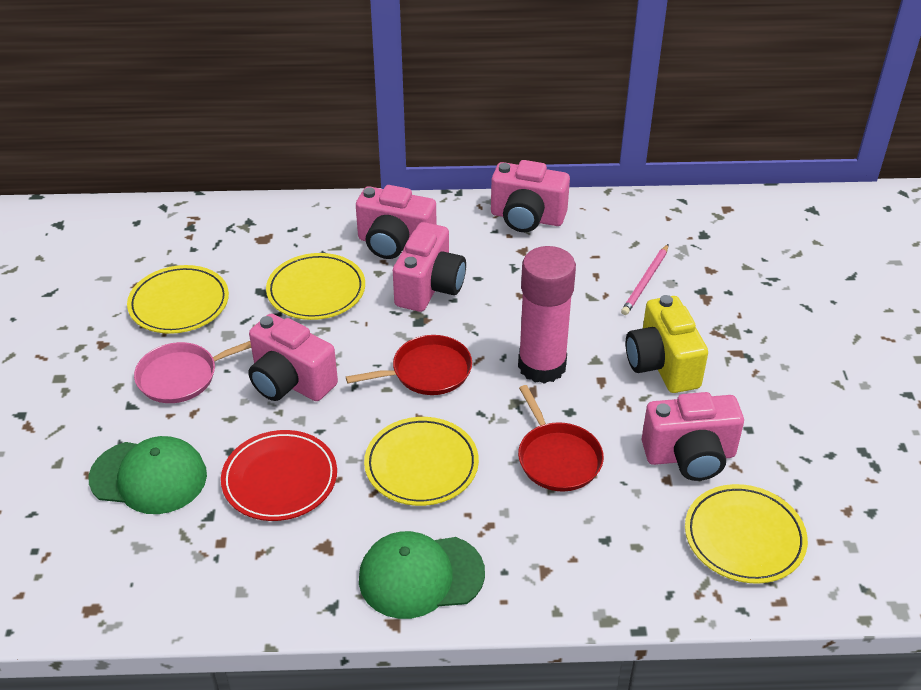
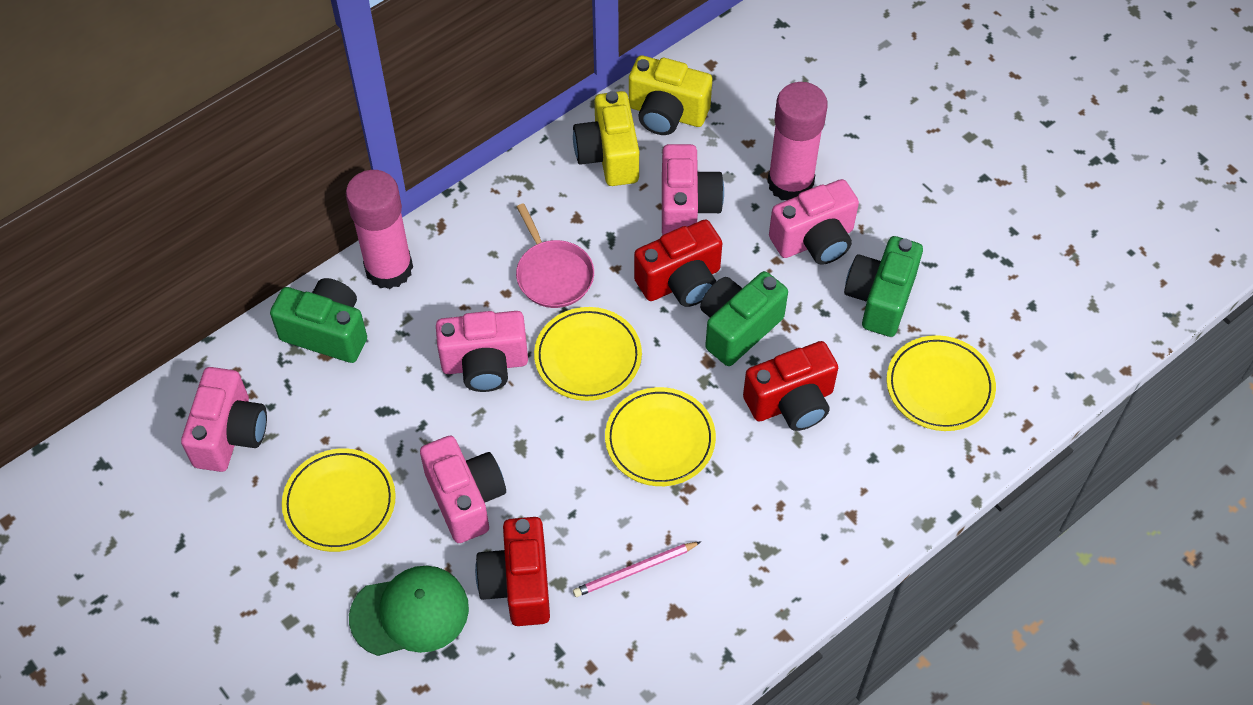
green camera: none = 0 -> [270,278,367,363] [700,271,788,366] [844,236,923,337] = 3
green cap: [89,436,207,514] [359,531,485,619] = 2 -> [349,566,469,656] = 1
pink glue stick: [518,246,576,384] = 1 -> [346,170,413,289] [767,82,828,200] = 2
red camera: none = 0 -> [475,517,550,626] [634,219,722,307] [743,341,838,431] = 3
red pan: [346,335,472,395] [518,385,604,492] = 2 -> none = 0
red plate: [221,430,337,521] = 1 -> none = 0
yellow camera: [625,295,708,393] = 1 -> [573,91,639,186] [629,55,712,135] = 2

